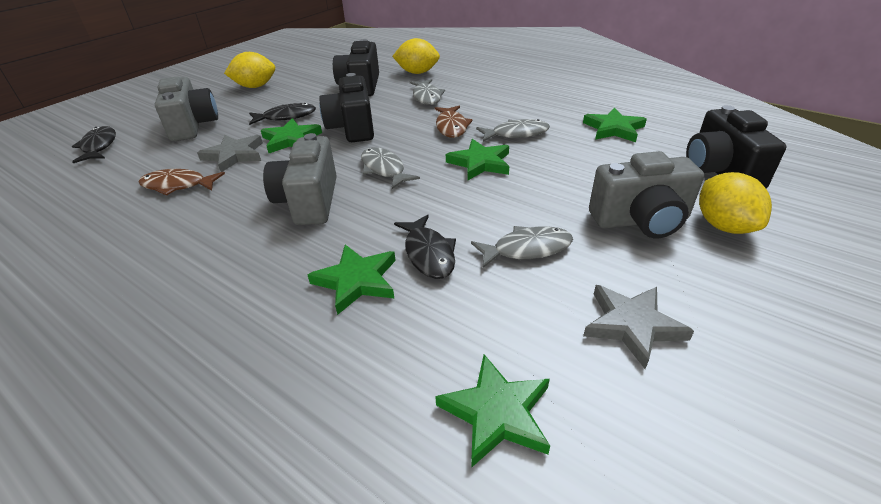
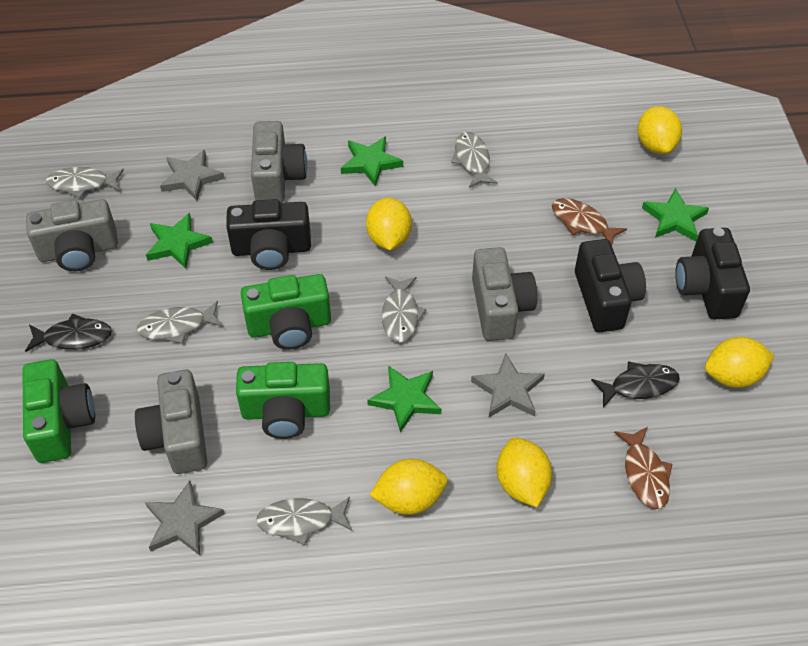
black fish: [72,126,116,163] [249,103,316,125] [394,215,456,279] = 3 -> [25,313,112,352] [591,361,680,408] = 2
green camera: none = 0 -> [23,359,95,463] [236,362,330,439] [241,274,331,350] = 3
green star: [261,118,322,153] [308,245,396,315] [435,355,550,468] [446,139,509,180] [583,107,647,142] = 5 -> [146,213,213,269] [341,136,403,187] [367,365,441,433] [642,188,709,241] = 4
grey camera: [155,77,218,142] [263,133,337,225] [589,151,704,238] = 3 -> [26,199,118,271] [135,369,207,474] [251,121,307,203] [472,247,537,341] = 4
grey fish: [361,147,420,189] [410,79,445,105] [471,226,573,268] [476,119,550,142] = 4 -> [46,167,124,198] [137,301,223,344] [256,497,352,545] [382,277,426,343] [451,132,497,188] = 5
grey star: [197,135,263,172] [583,285,694,369] = 2 -> [145,480,225,556] [160,150,225,201] [471,353,545,417] = 3
yellow lemon: [224,52,275,88] [392,38,440,74] [699,172,772,234] = 3 -> [366,198,412,250] [370,459,448,515] [497,437,552,507] [637,106,682,154] [705,337,775,388] = 5

